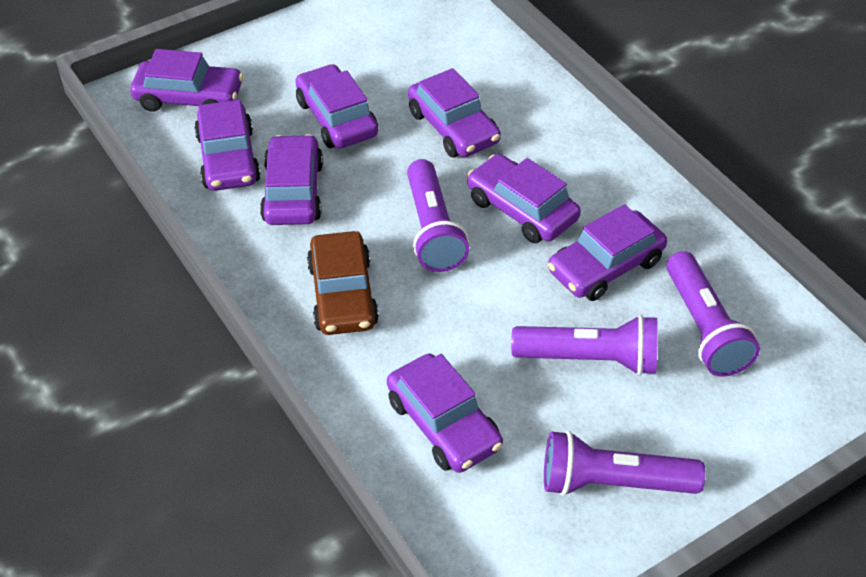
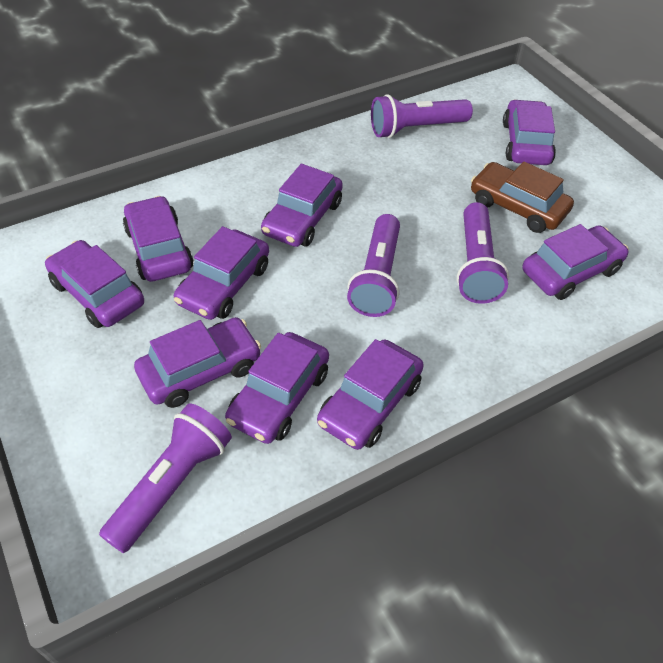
purple car: [130,49,243,112] [194,100,261,191] [260,134,323,225] [296,64,378,148] [387,354,503,473] [408,68,501,158] [467,154,581,243] [548,204,667,301] = 8 -> [45,240,144,328] [123,196,193,282] [134,317,261,408] [174,226,269,320] [225,332,329,444] [261,164,343,247] [317,339,424,450] [503,99,556,165] [522,224,629,300] = 9

